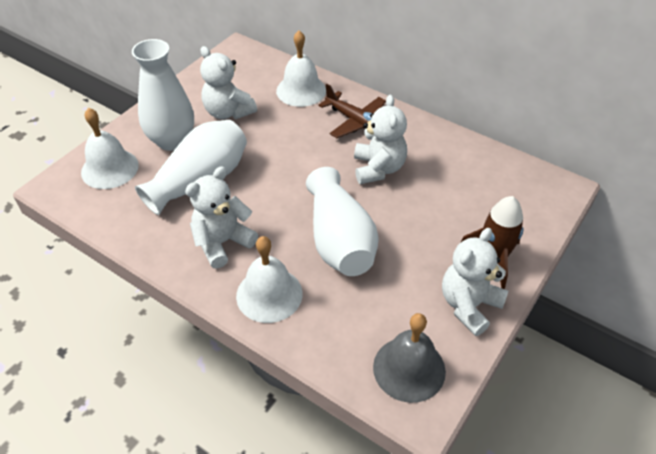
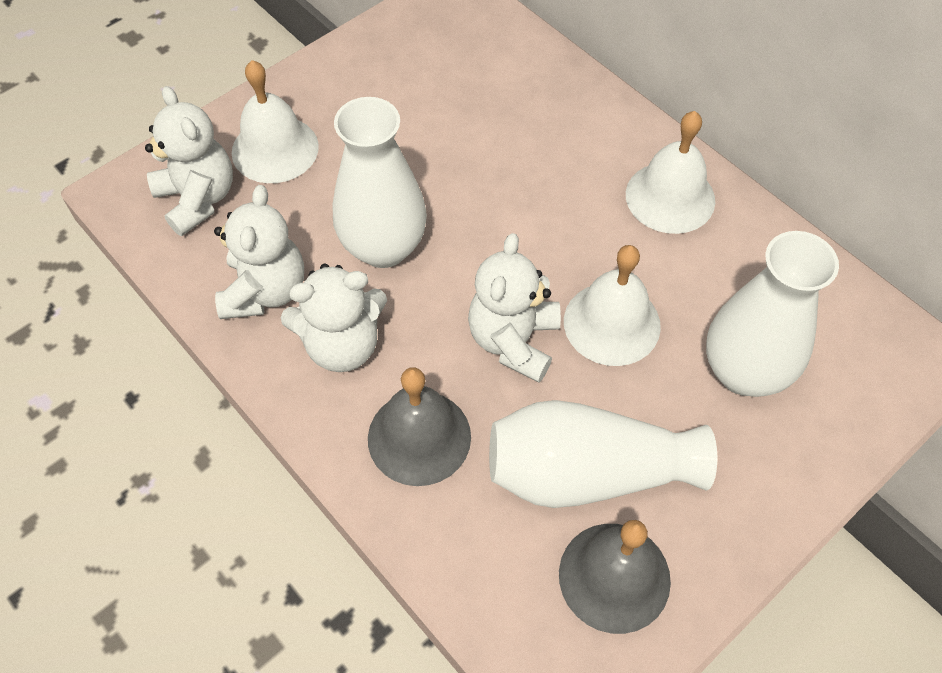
brown plane: [318,84,386,138] = 1 -> none = 0
brown rocket: [461,196,524,289] = 1 -> none = 0
grey bell: [373,313,446,403] = 1 -> [368,367,471,486] [559,520,671,634] = 2

